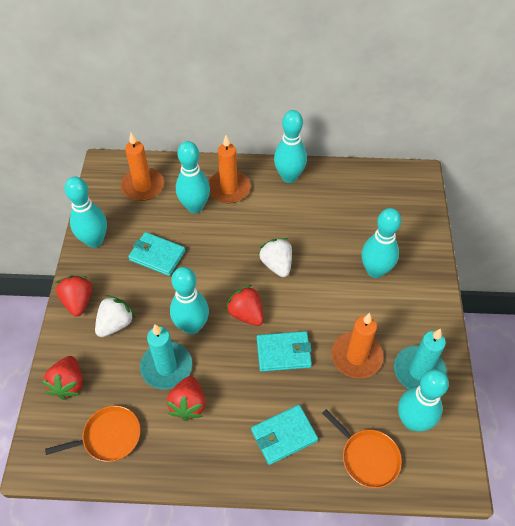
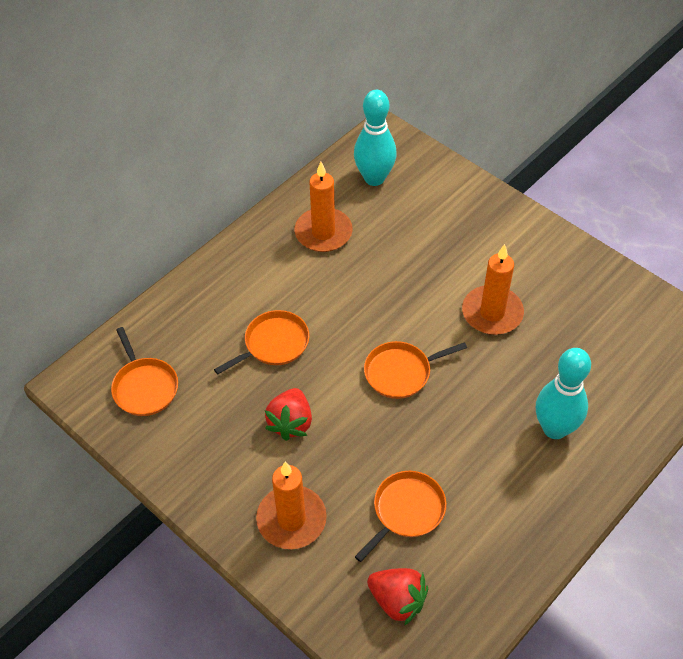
orange pan: [45,406,140,462] [322,409,402,488] = 2 -> [111,327,178,416] [214,310,309,375] [355,471,446,562] [364,341,467,399] = 4
red strawberry: [42,356,82,400] [55,276,92,316] [166,376,206,421] [225,285,264,326] = 4 -> [265,388,312,441] [367,568,428,626] = 2
turquoise bowling pin: [64,177,107,248] [170,267,209,335] [176,141,210,213] [274,110,307,183] [361,208,401,278] [398,369,449,431] = 6 -> [354,90,397,186] [536,348,591,439] = 2
turquoise candle: [140,324,192,389] [394,329,447,389] = 2 -> none = 0
turquoise wallet: [128,232,186,276] [251,405,318,465] [257,331,312,372] = 3 -> none = 0
white strawberry: [95,295,135,337] [258,238,292,277] = 2 -> none = 0

